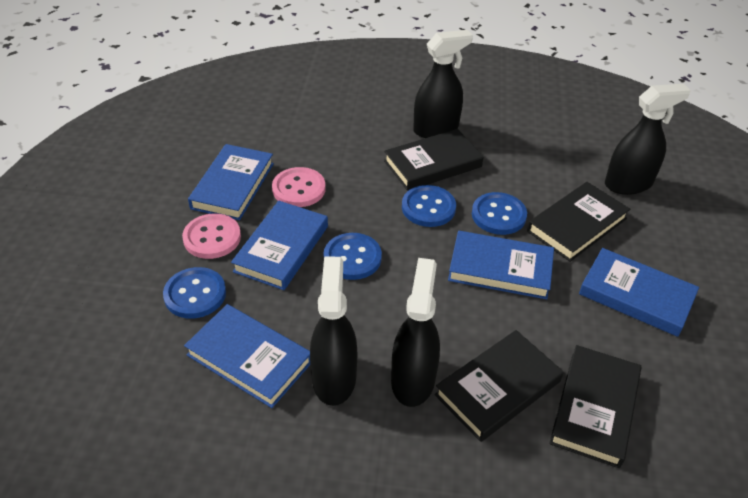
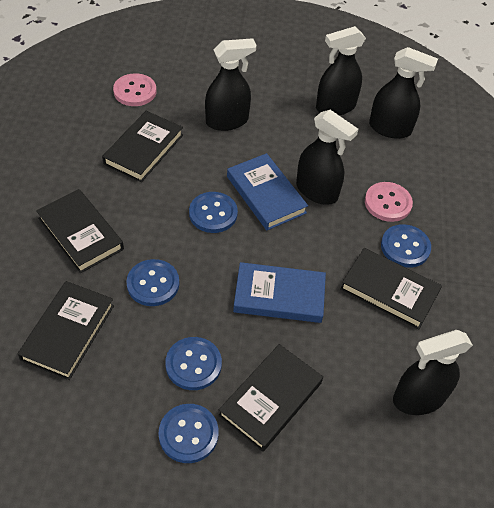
black book: [384,129,483,191] [435,330,564,442] [527,182,630,262] [549,345,642,468] = 4 -> [18,281,114,380] [36,189,124,273] [102,111,183,182] [218,344,323,452] [340,248,442,329] = 5
black spray bottle: [310,256,357,406] [391,258,440,407] [413,30,473,138] [605,84,691,195] = 4 -> [205,38,256,131] [296,110,358,205] [316,26,366,116] [369,47,438,139] [393,330,473,415] = 5
blue book: [184,304,310,408] [188,144,274,220] [231,201,328,290] [448,231,554,299] [579,248,699,337] = 5 -> [227,153,308,230] [233,262,326,323] = 2
blue button: [163,267,226,319] [324,233,382,280] [402,185,456,227] [472,192,527,235] = 4 -> [126,259,179,306] [159,404,219,463] [165,337,222,390] [189,192,238,233] [381,224,431,268] = 5

